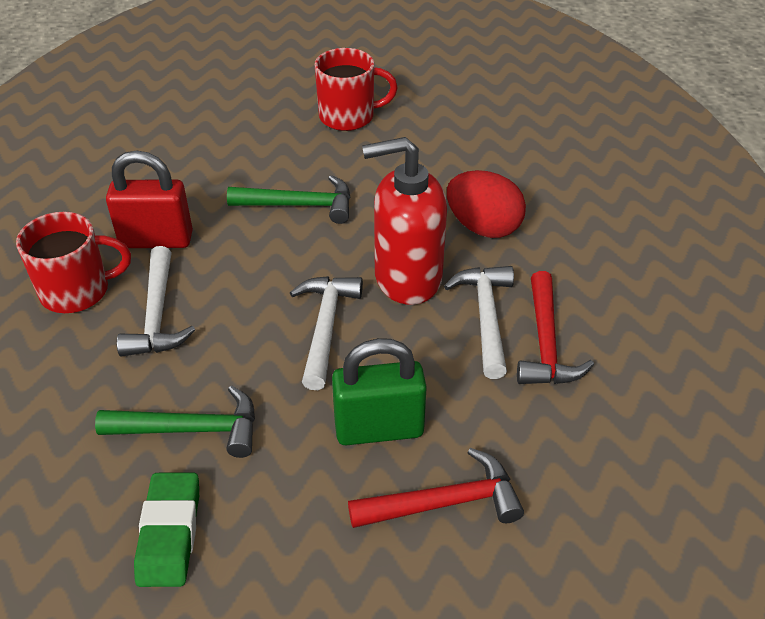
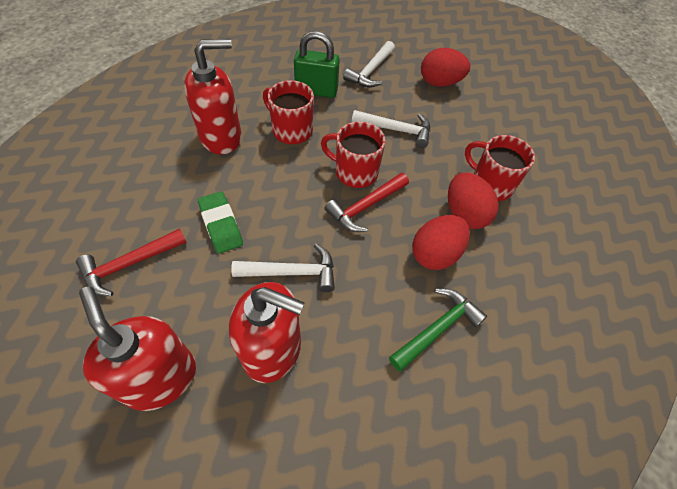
green hammer: [95,385,255,458] [227,175,351,224] = 2 -> [389,288,487,372] = 1
red egg: [447,170,526,238] = 1 -> [412,215,470,270] [421,48,470,87] [448,172,499,229] = 3
red mug: [16,212,131,313] [315,48,398,131] = 2 -> [263,80,314,144] [321,121,385,188] [465,135,535,201] = 3
red padlock: [106,151,193,248] = 1 -> none = 0
red soap dispenser: [362,137,447,305] = 1 -> [79,287,196,411] [184,39,242,154] [229,282,305,383] = 3

